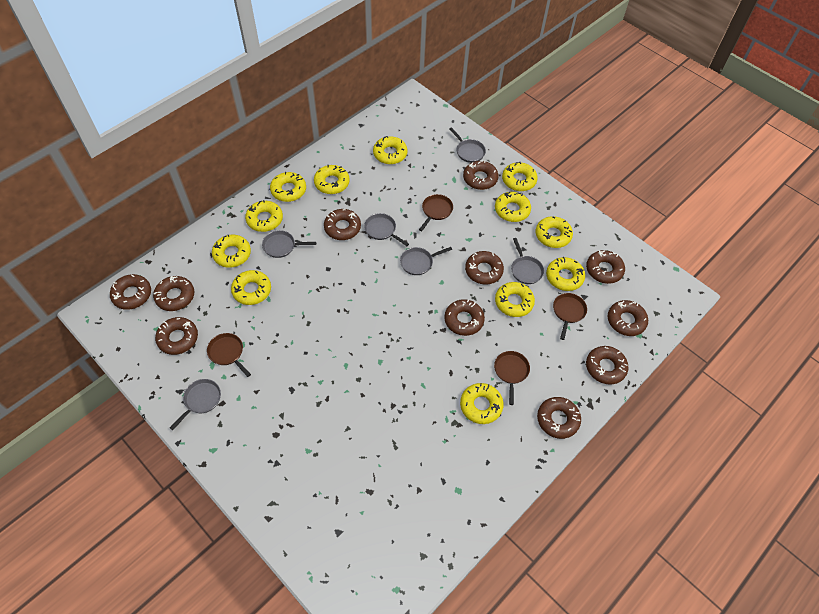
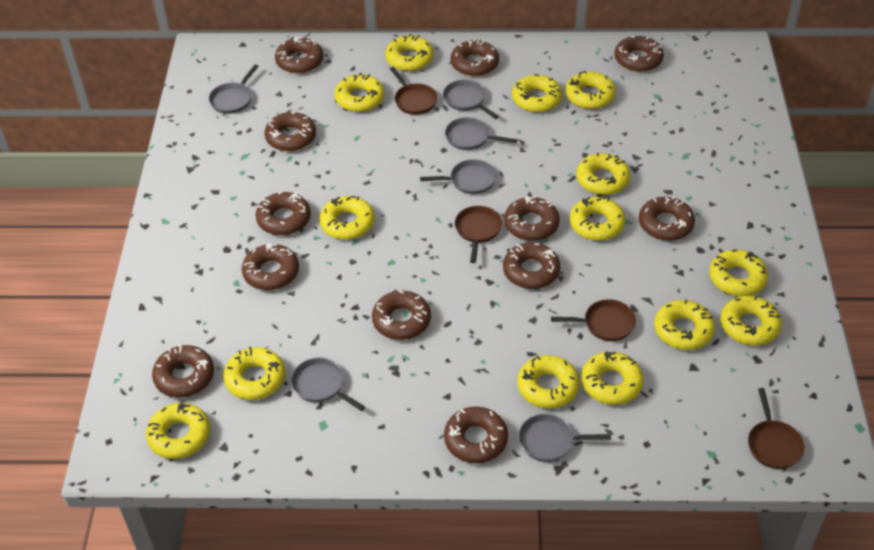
brown donut: [110,274,151,310] [153,276,194,311] [155,317,198,355] [324,209,361,240] [444,299,485,336] [463,160,498,190] [465,251,504,285] [537,397,581,439] [586,250,625,284] [586,346,628,385] [608,300,648,336] = 11 -> [152,344,214,398] [242,243,299,290] [256,192,311,235] [264,111,316,151] [275,37,323,74] [372,290,431,340] [444,407,508,463] [451,39,499,76] [503,243,560,289] [504,196,560,241] [614,36,664,72] [639,196,695,241] = 12
yellow donut: [212,235,251,268] [231,270,271,305] [245,200,283,232] [270,172,306,202] [314,165,350,194] [373,136,407,164] [460,383,503,424] [495,192,531,222] [495,282,535,317] [502,162,538,191] [536,216,573,248] [546,257,585,291] = 12 -> [146,402,210,459] [223,347,285,400] [319,196,375,240] [335,73,385,112] [385,34,434,71] [512,74,562,112] [518,355,580,408] [565,70,616,109] [570,197,625,241] [576,153,630,195] [581,351,644,405] [654,300,715,350] [709,249,769,296] [720,296,782,345] = 14

